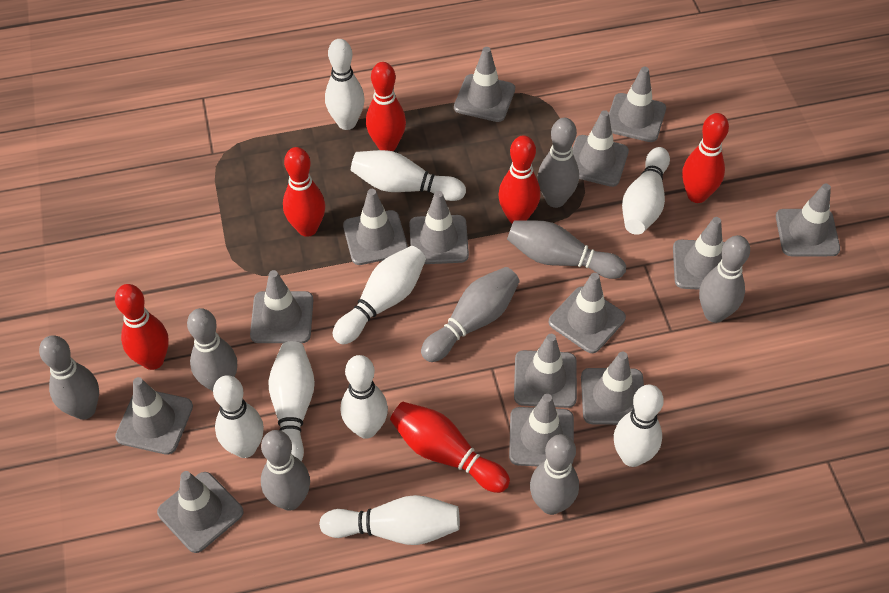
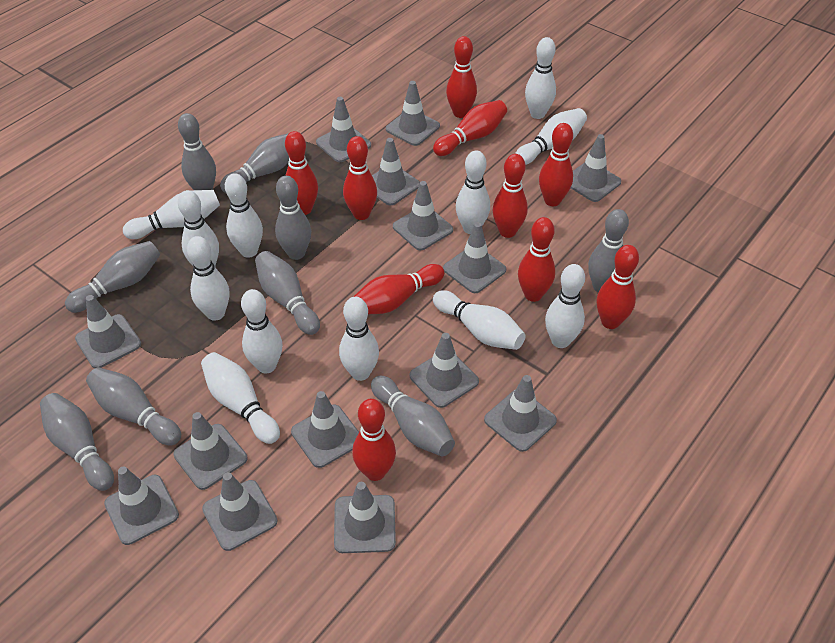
grey bowling pin: [39,335,99,420] [187,308,237,391] [261,430,310,511] [421,267,520,362] [507,220,626,279] [530,434,579,515] [538,118,579,208] [699,235,750,323] = 8 -> [40,393,114,491] [65,241,160,313] [86,367,181,445] [178,113,216,190] [220,133,289,193] [255,251,320,335] [275,176,311,260] [371,376,455,456] [588,209,629,292] = 9
red bowling pin: [115,284,169,370] [283,147,325,237] [366,62,406,151] [390,402,510,493] [498,135,540,224] [682,113,729,203] = 6 -> [285,131,318,215] [343,136,377,220] [352,399,396,481] [353,264,444,314] [433,100,507,156] [446,36,477,118] [493,154,528,238] [518,217,555,302] [539,123,573,206] [597,245,639,329] = 10
white bowling pin: [213,375,264,458] [268,341,315,462] [319,495,460,545] [325,39,365,130] [333,246,426,344] [341,355,388,439] [351,150,466,201] [614,385,664,467] [622,147,670,235] = 9 -> [123,190,220,239] [178,190,219,267] [187,236,230,321] [201,352,280,444] [225,173,263,258] [241,289,282,373] [339,297,379,381] [433,290,526,350] [456,150,490,234] [515,108,587,165] [525,37,556,119] [545,264,585,348] = 12

